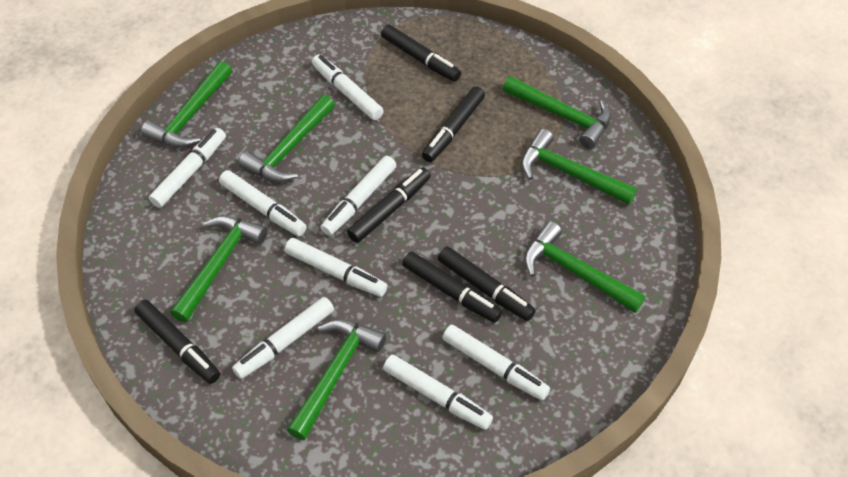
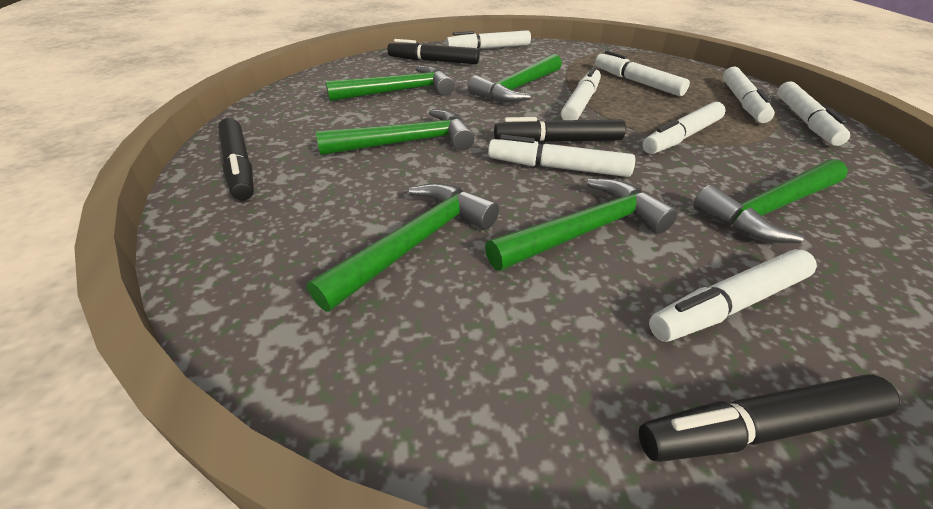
black marker: [134,300,220,384] [347,167,431,243] [381,24,461,82] [402,252,502,323] [422,86,485,162] [438,246,536,321] = 6 -> [218,118,254,200] [387,39,480,64] [494,117,626,142] [639,374,900,462] = 4
green hammer: [141,61,232,148] [170,216,267,323] [239,95,335,183] [287,320,386,440] [503,76,611,149] [521,129,637,205] [524,221,646,313] = 7 -> [307,183,499,312] [316,109,474,155] [326,66,455,102] [468,54,562,103] [485,179,678,271] [693,159,848,243] = 6

